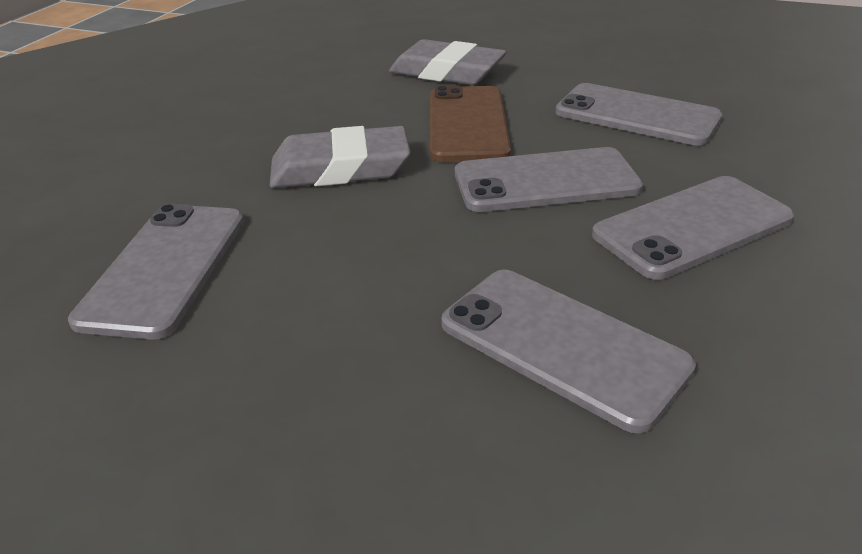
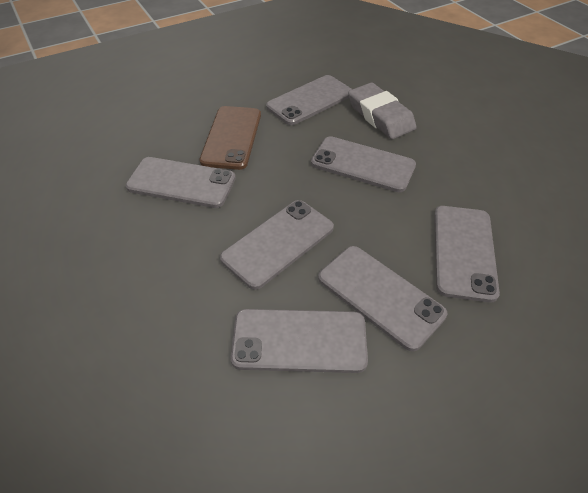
grey eraser: [270,126,411,188] [389,39,507,85] = 2 -> [348,83,417,139] = 1
grey phone: [68,204,244,340] [441,270,696,433] [455,147,643,212] [555,83,722,146] [592,176,794,280] = 5 -> [126,157,236,208] [220,200,334,290] [231,309,368,373] [266,75,352,125] [311,136,416,192] [318,246,447,351] [434,206,500,303] = 7

